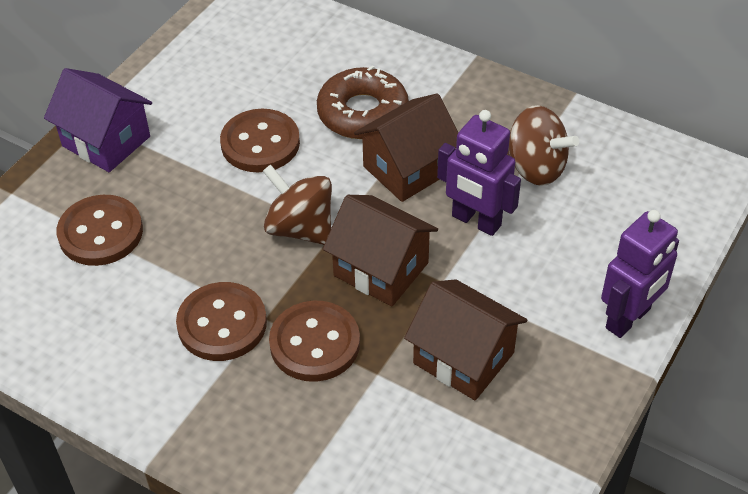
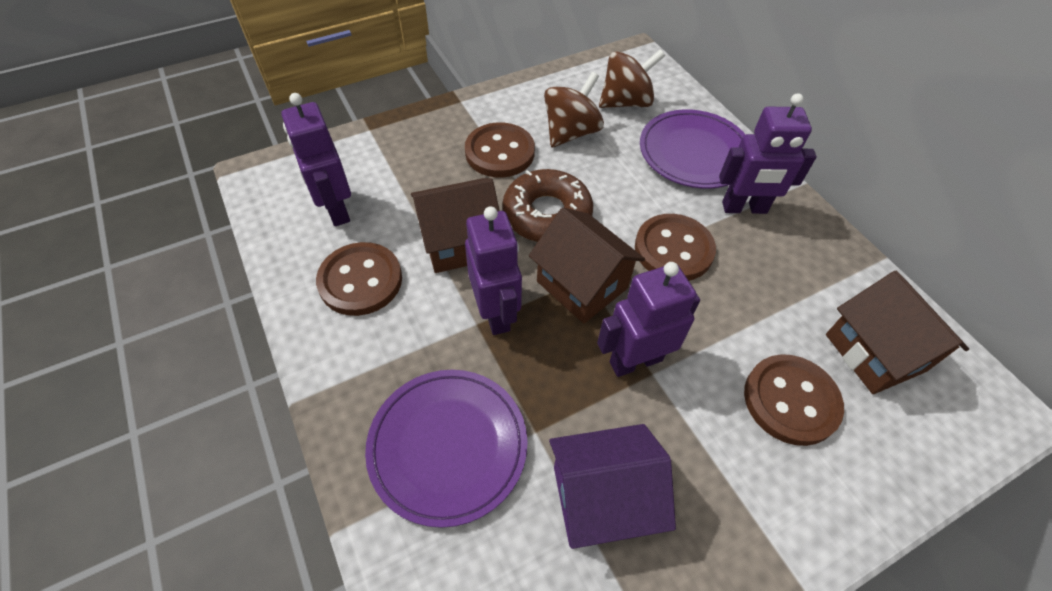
purple plate: none = 0 -> [365,370,528,528] [640,109,746,189] = 2
purple robot: [437,110,521,236] [601,210,679,338] = 2 -> [281,93,351,226] [465,206,522,335] [597,262,700,377] [719,93,817,214] = 4

